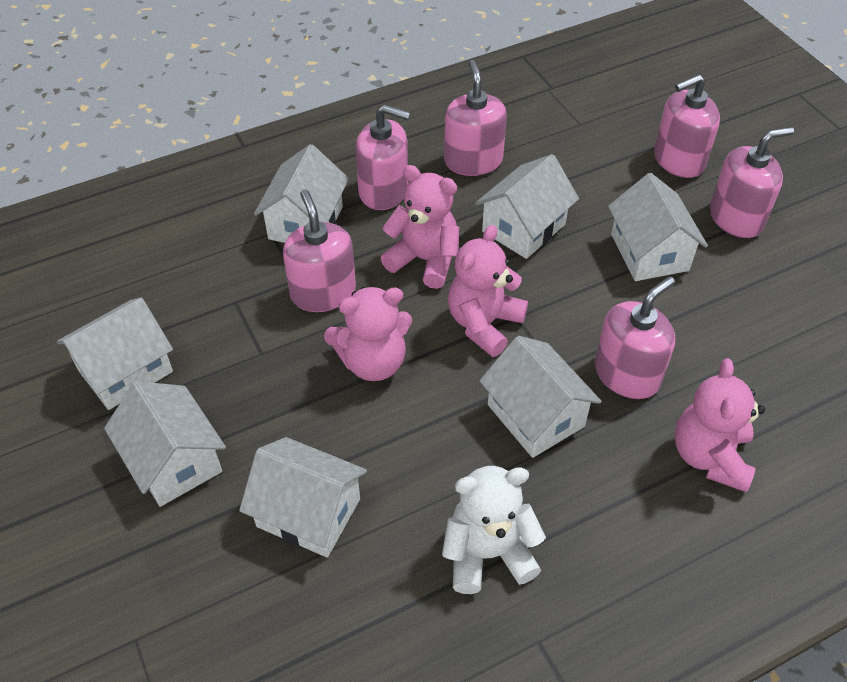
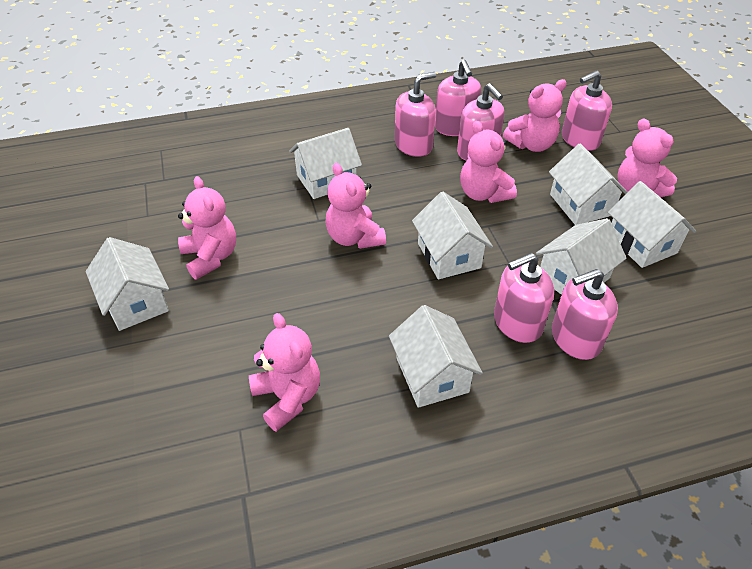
pink teddy bear: [324,286,412,381] [380,165,459,289] [448,225,528,357] [675,358,765,492] = 4 -> [178,176,236,280] [249,313,320,431] [326,163,386,249] [460,121,517,203] [503,79,567,152] [617,118,677,197] = 6
white teddy bear: [442,466,546,594] = 1 -> none = 0

